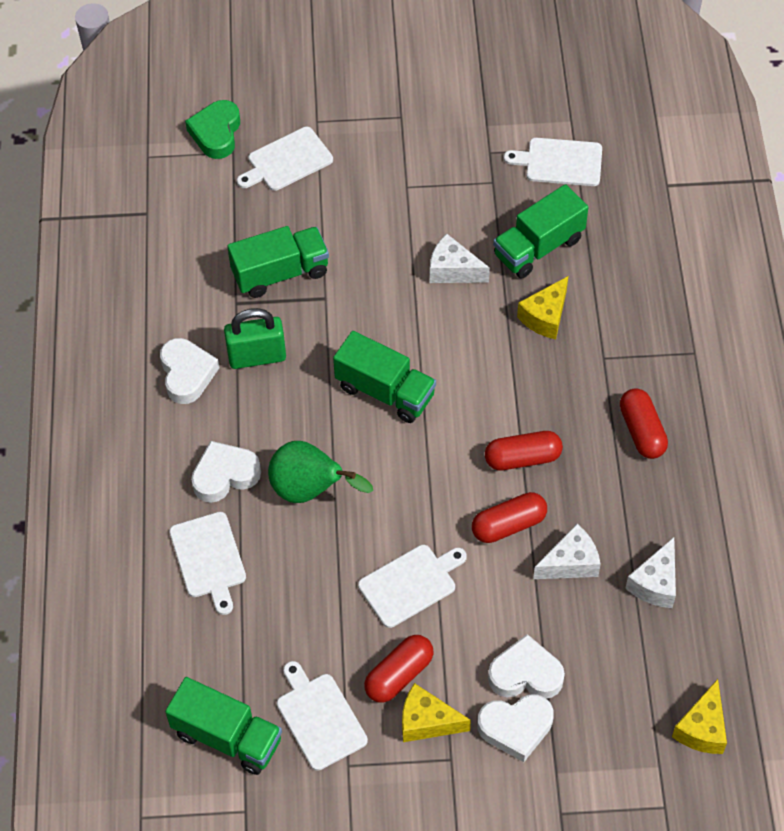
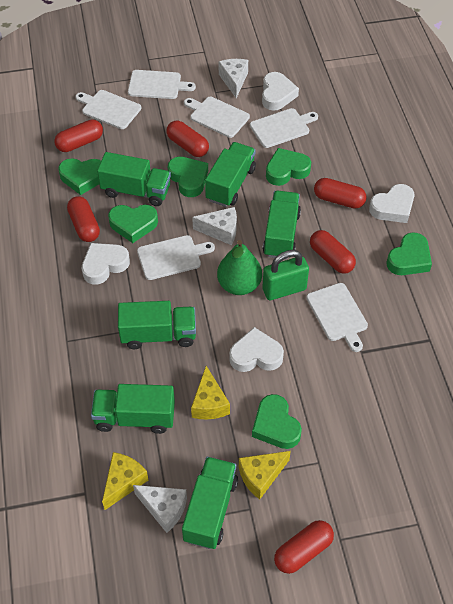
green heart: [185,100,240,159] = 1 -> [58,158,101,195] [108,205,158,243] [168,157,208,197] [252,394,302,449] [266,148,311,186] [387,232,432,275] = 6
green truck: [165,677,282,775] [227,226,329,298] [333,331,436,423] [493,184,588,279] = 4 -> [91,384,175,434] [97,152,171,206] [118,301,196,349] [182,457,238,549] [205,142,256,207] [263,191,301,259] = 6
red capsule: [364,635,433,703] [472,492,547,543] [485,431,563,470] [620,388,668,459] = 4 -> [54,119,103,152] [67,196,100,242] [167,121,209,157] [274,520,334,574] [310,230,356,274] [314,178,367,209] = 6
white cutting board: [169,512,246,615] [237,127,333,191] [277,661,368,771] [358,545,467,628] [504,138,602,186] = 5 -> [75,90,141,129] [128,70,196,99] [137,235,215,280] [184,97,250,138] [250,108,318,148] [306,283,368,352] = 6

